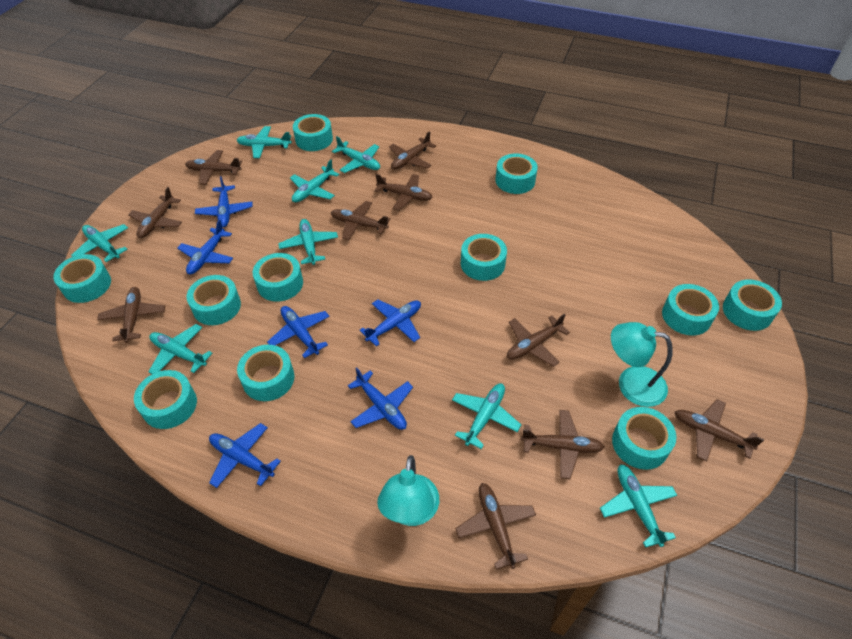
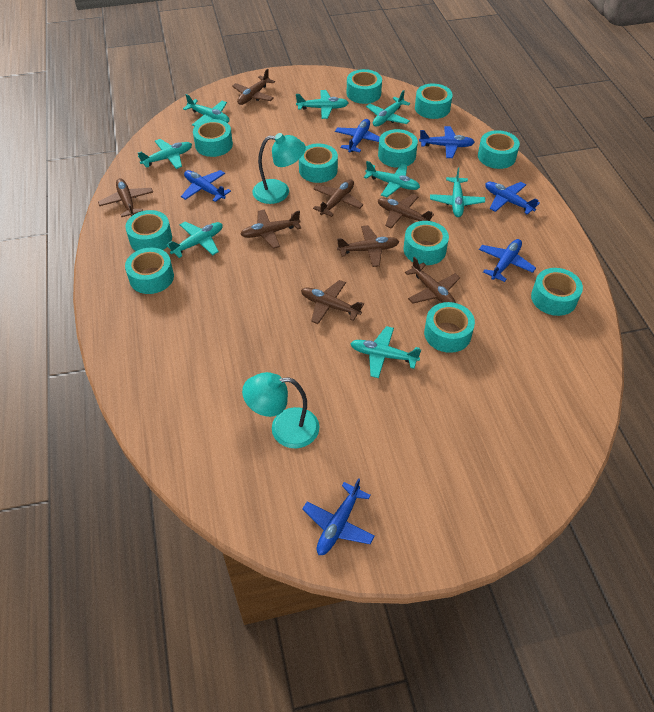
brown plane: [97,287,165,343] [128,187,182,238] [185,150,242,185] [331,201,390,240] [374,174,433,210] [389,131,436,170] [455,483,536,569] [507,313,570,367] [521,410,604,479] [675,399,764,462] = 10 -> [98,178,153,217] [232,68,275,105] [240,209,301,249] [301,280,364,324] [313,179,363,217] [337,225,399,267] [378,194,434,228] [405,256,460,303] = 8

